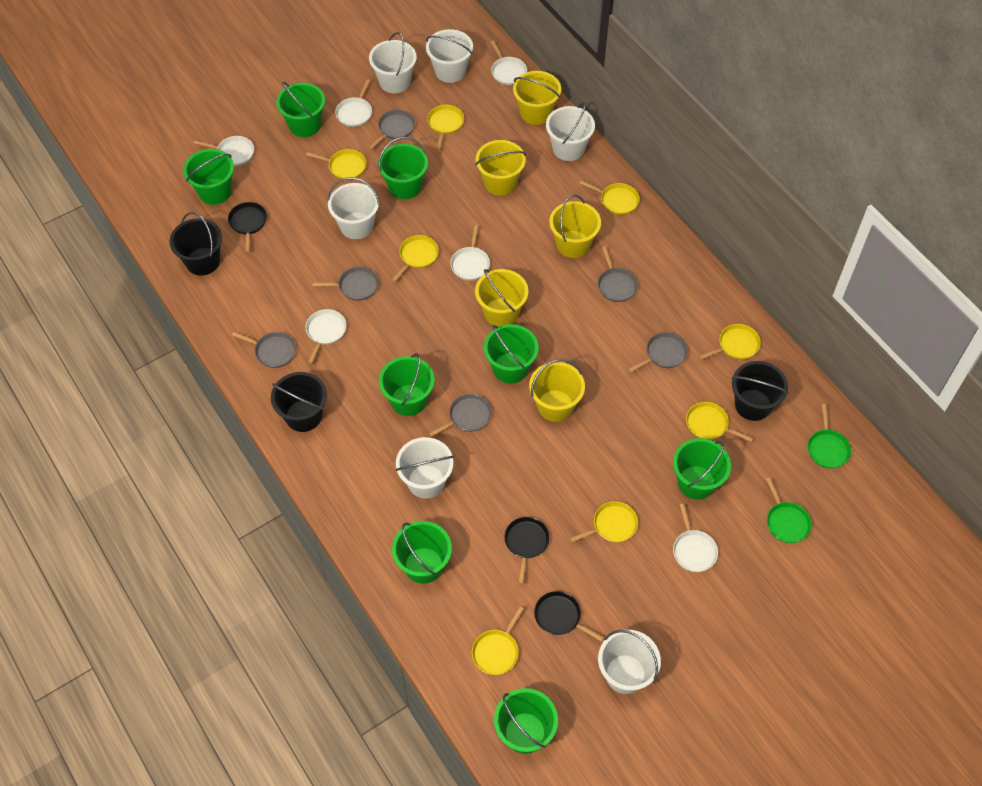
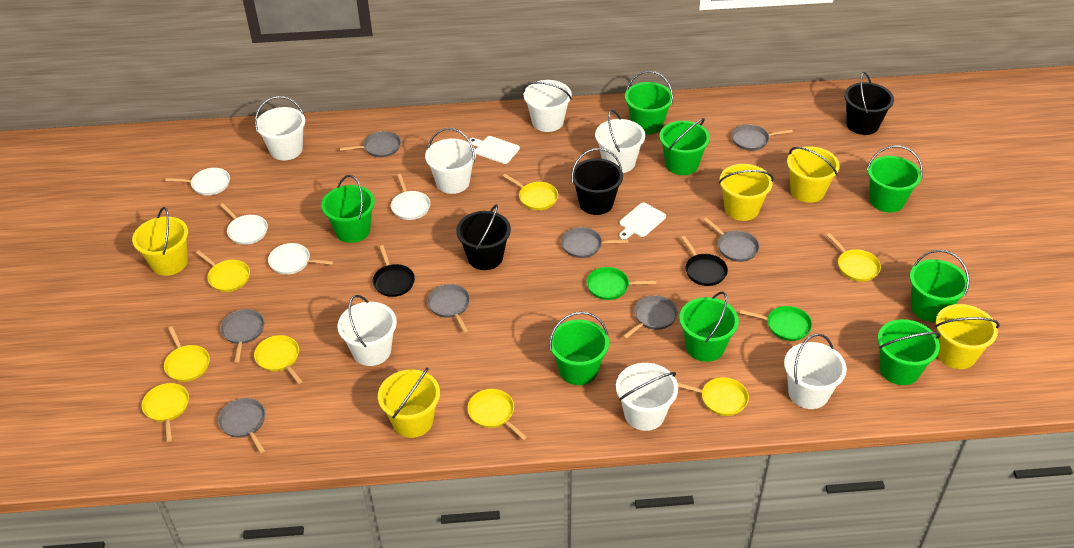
black pan: [228,202,267,252] [505,517,549,584] [534,591,604,642] = 3 -> [373,245,415,297] [681,236,728,286] = 2
grey pan: [232,332,296,368] [313,266,379,301] [369,109,415,149] [429,394,492,437] [598,247,638,302] [628,332,688,372] = 6 -> [218,398,265,453] [220,309,264,363] [340,131,401,157] [427,284,470,333] [561,227,628,258] [622,295,678,339] [704,218,759,262] [731,124,793,151] = 8
white bucket: [327,177,380,239] [369,32,417,93] [395,437,454,499] [426,29,473,83] [546,103,595,161] [598,630,661,694] = 6 -> [255,96,305,160] [337,295,397,366] [425,128,476,194] [523,80,572,132] [595,110,645,173] [616,363,678,431] [784,333,847,409] = 7
white cutting board: none = 0 -> [469,136,520,164] [619,203,666,239] = 2
white pan: [194,136,254,166] [305,309,346,364] [335,79,372,127] [450,225,490,281] [491,40,527,85] [673,504,718,572] = 6 -> [166,168,230,196] [220,203,268,245] [268,243,334,275] [391,174,430,220] = 4

